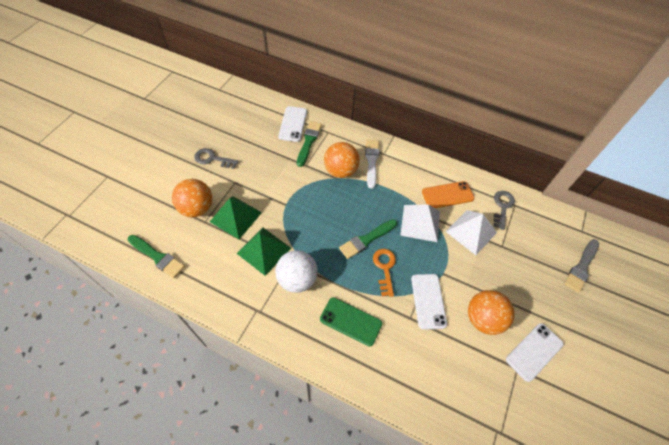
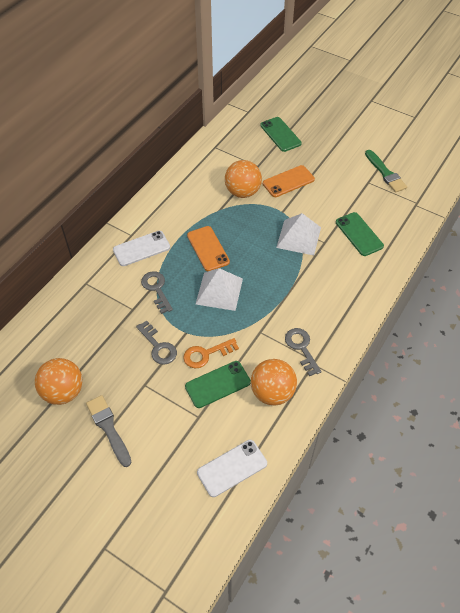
green brush: [128,235,185,278] [297,121,322,167] [339,219,397,259] = 3 -> [365,150,407,193] = 1
green phone: [320,297,382,347] = 1 -> [185,361,251,408] [260,117,302,152] [336,212,384,256] = 3
green pyramid: [210,196,262,239] [236,228,291,276] = 2 -> none = 0
grey key: [194,148,239,169] [493,191,515,230] = 2 -> [136,320,177,365] [141,271,173,314] [285,328,321,376] = 3
orange phone: [422,181,474,208] = 1 -> [187,226,230,271] [263,165,315,197] = 2
white ball: [275,250,318,293] = 1 -> none = 0
white brush: [365,140,379,189] = 1 -> none = 0
white phone: [278,106,307,142] [411,274,447,330] [506,323,563,382] = 3 -> [113,231,170,266] [197,440,267,497] = 2

